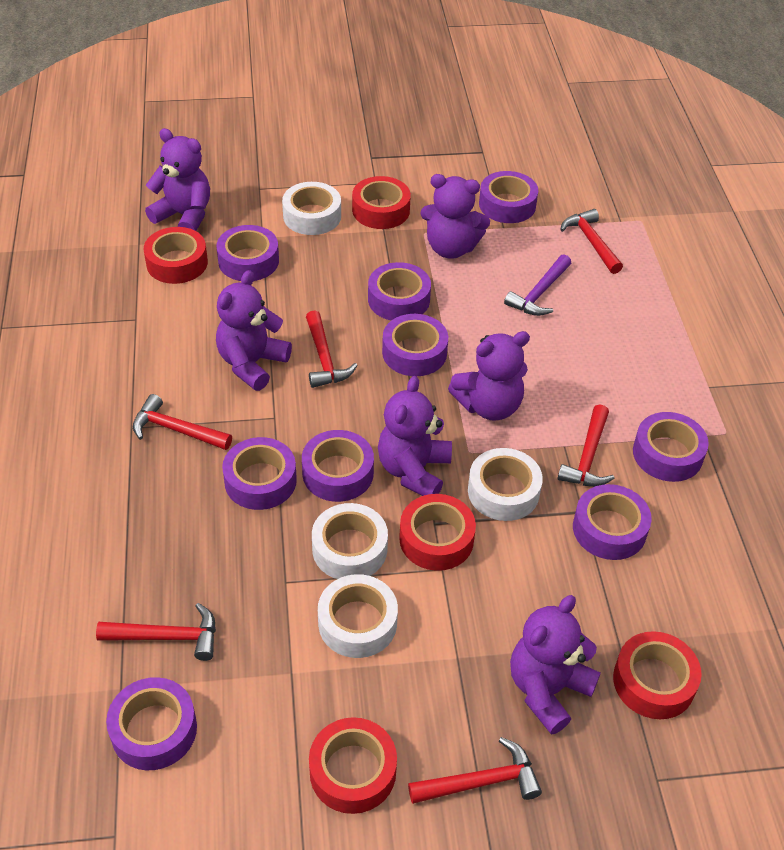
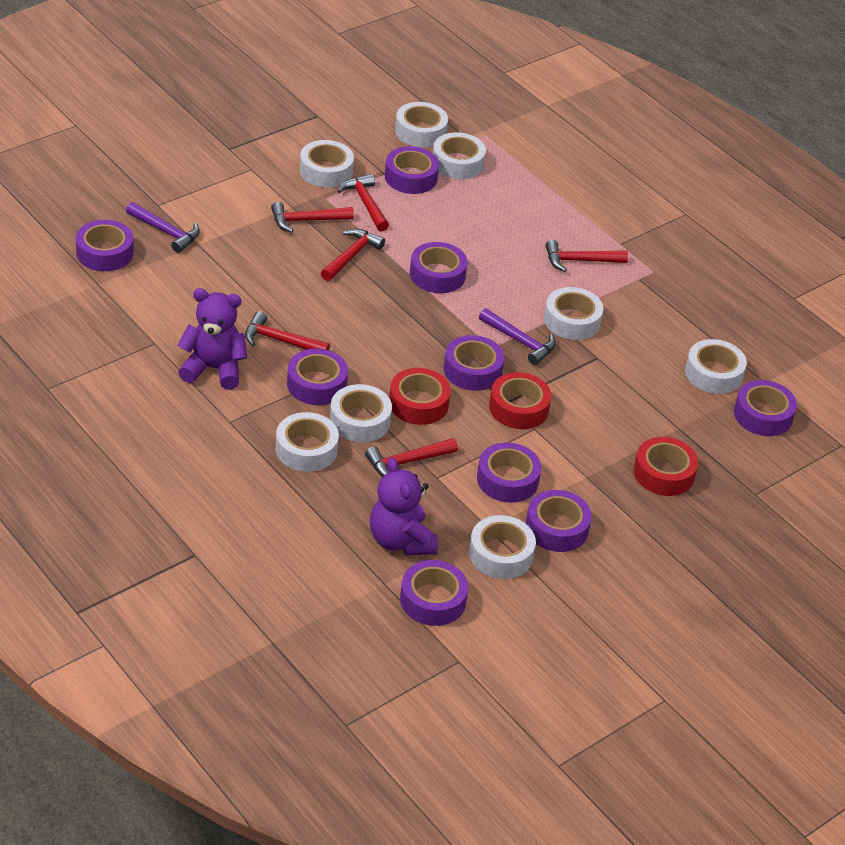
purple hammer: [504,254,571,316] = 1 -> [126,202,200,253] [479,308,556,365] = 2
purple teddy bear: [145,128,210,231] [216,270,292,391] [378,376,452,496] [420,174,490,259] [448,331,530,421] [510,595,601,735] = 6 -> [177,288,247,390] [370,457,438,555] = 2
red tape: [144,227,208,284] [309,717,397,814] [352,176,411,229] [399,494,476,571] [613,631,702,719] = 5 -> [389,368,451,425] [489,372,551,429] [634,437,698,496] = 3
white tape: [282,182,341,235] [312,503,388,579] [318,574,398,658] [468,448,543,521] = 4 -> [276,412,339,472] [300,140,354,188] [330,384,392,442] [395,102,448,147] [433,132,486,179] [469,515,536,579] [544,287,604,340] [685,339,747,394] = 8

